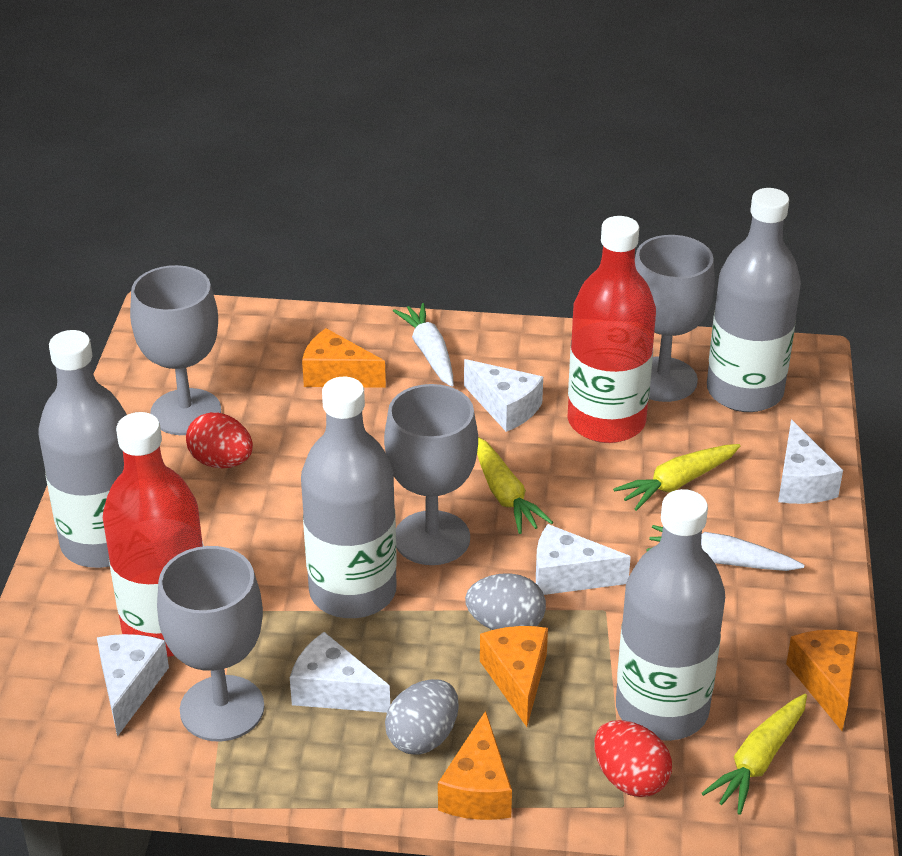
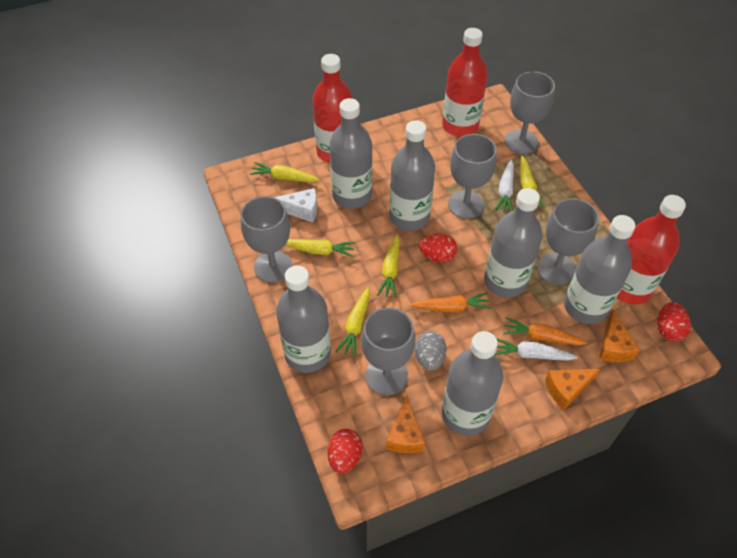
grey bottle: [38,330,127,568] [301,377,397,618] [616,489,725,741] [707,188,801,412] = 4 -> [276,265,331,373] [329,98,372,209] [389,120,435,231] [442,331,504,436] [484,188,542,298] [564,215,635,324] = 6
grey egg: [385,679,459,755] [465,573,546,630] = 2 -> [415,331,446,370] = 1
grey goblet: [130,265,221,435] [157,546,264,742] [384,384,478,565] [635,235,715,402] = 4 -> [241,196,292,283] [361,308,415,396] [448,134,497,219] [505,71,555,154] [537,198,599,285] = 5
orange carrot: none = 0 -> [410,292,491,312] [503,317,588,345] = 2
orange cheese: [302,328,386,388] [438,711,512,820] [480,626,548,727] [786,630,859,731] = 4 -> [386,395,425,453] [545,369,600,410] [599,310,640,362] = 3
red bottle: [103,412,204,657] [567,216,656,443] = 2 -> [312,54,353,163] [442,28,488,137] [617,195,686,304] = 3
red egg: [186,412,253,468] [594,720,672,797] = 2 -> [328,429,362,474] [419,234,457,262] [657,302,691,342] = 3
white cheese: [97,634,169,737] [290,632,390,713] [464,359,543,432] [536,524,631,595] [778,419,843,504] = 5 -> [274,188,317,222] = 1
yellow carrot: [477,437,553,534] [613,444,740,511] [702,694,807,815] = 3 -> [249,162,320,182] [285,239,356,257] [335,287,370,357] [377,234,400,298] [520,156,545,209] = 5

